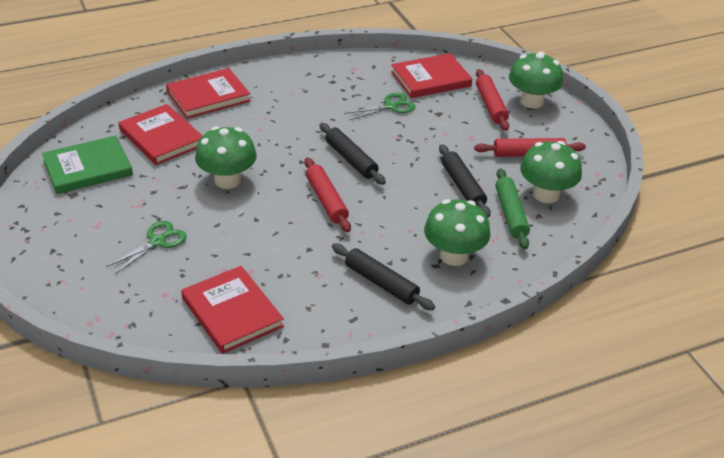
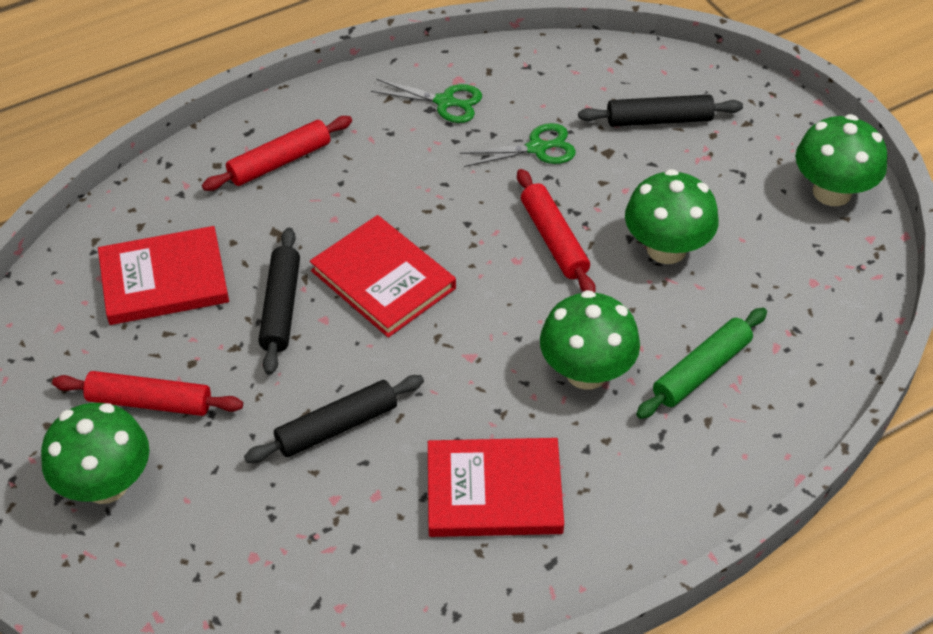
green book: [42,136,133,194] = 1 -> none = 0
red book: [119,104,203,165] [166,68,251,119] [181,266,284,354] [391,53,472,98] = 4 -> [98,226,229,325] [310,215,456,338] [428,438,564,537] = 3

